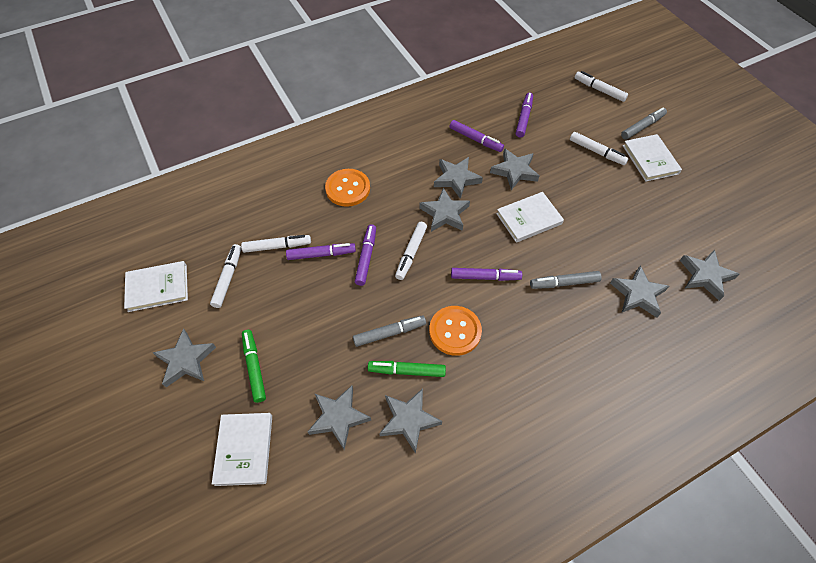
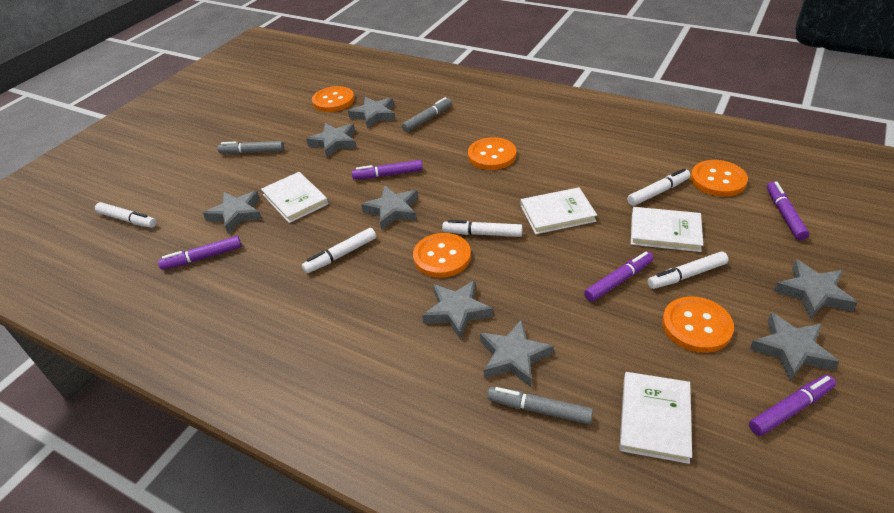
green marker: [242,330,266,403] [368,361,446,377] = 2 -> none = 0
orange button: [325,169,370,207] [429,306,482,356] = 2 -> [312,86,354,112] [413,233,471,278] [468,137,516,170] [662,297,734,353] [691,160,748,197] = 5

